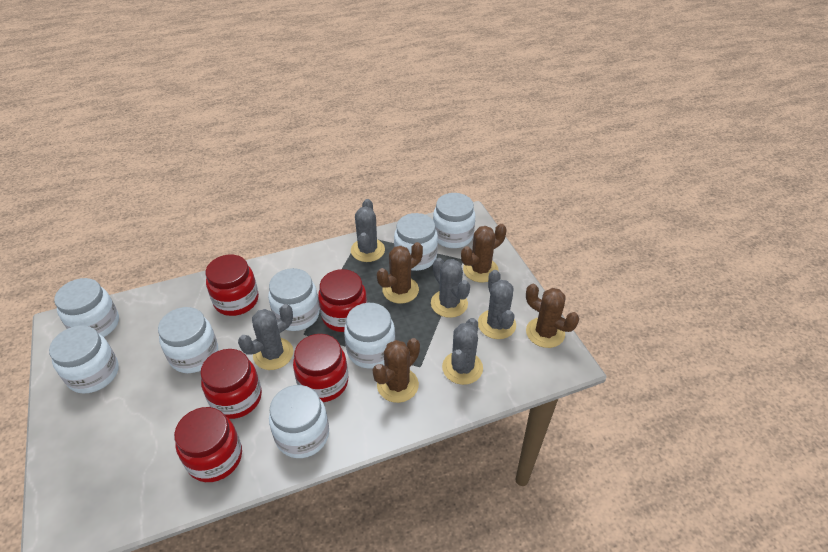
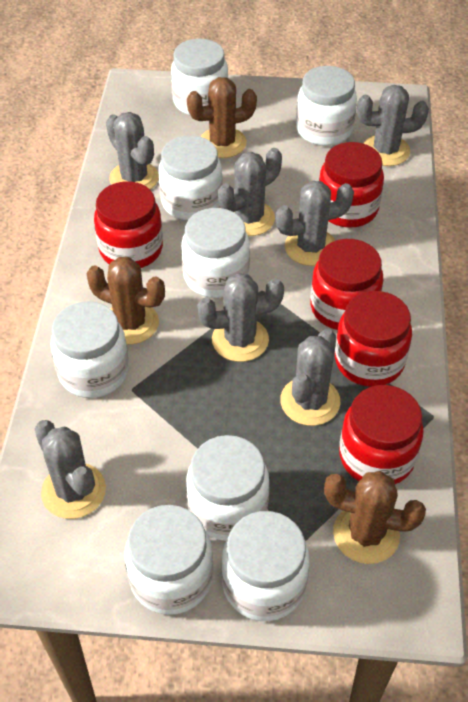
brown cactus: [372,338,420,403] [377,242,423,304] [461,224,507,283] [526,284,579,348] = 4 -> [86,257,165,344] [187,77,257,158] [324,471,426,564] = 3
grey cactus: [238,304,293,370] [351,199,385,262] [431,258,470,318] [442,318,483,385] [478,270,516,339] = 5 -> [35,420,106,519] [106,112,159,189] [197,273,284,362] [218,148,282,236] [276,181,354,266] [280,329,340,426] [357,85,429,166] = 7

